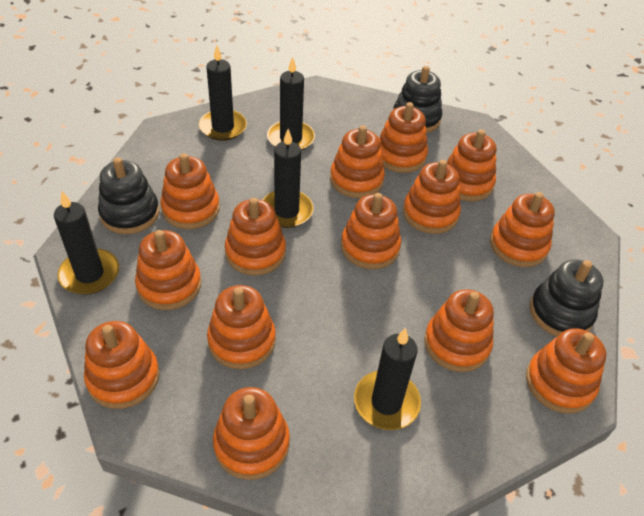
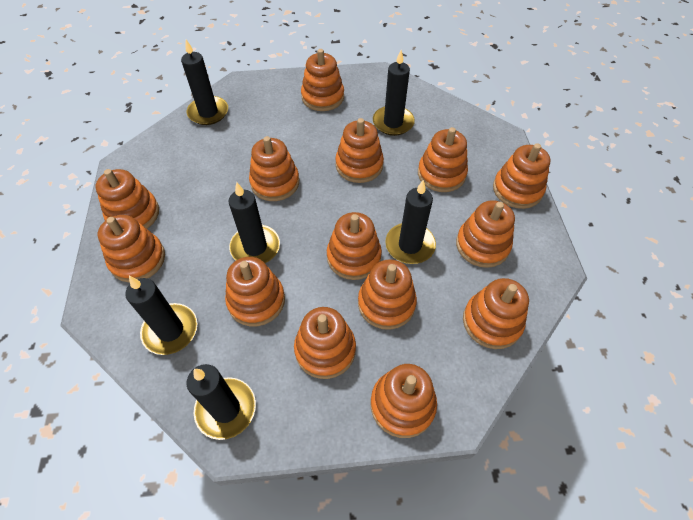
black candle: [54,191,119,295] [199,46,247,141] [263,129,314,228] [267,57,315,151] [354,328,421,430] = 5 -> [125,276,198,355] [181,40,228,125] [186,364,256,440] [229,182,280,263] [373,50,415,136] [385,180,436,264] = 6
black stacking toy: [98,158,159,234] [394,66,442,133] [530,259,603,337] = 3 -> none = 0

